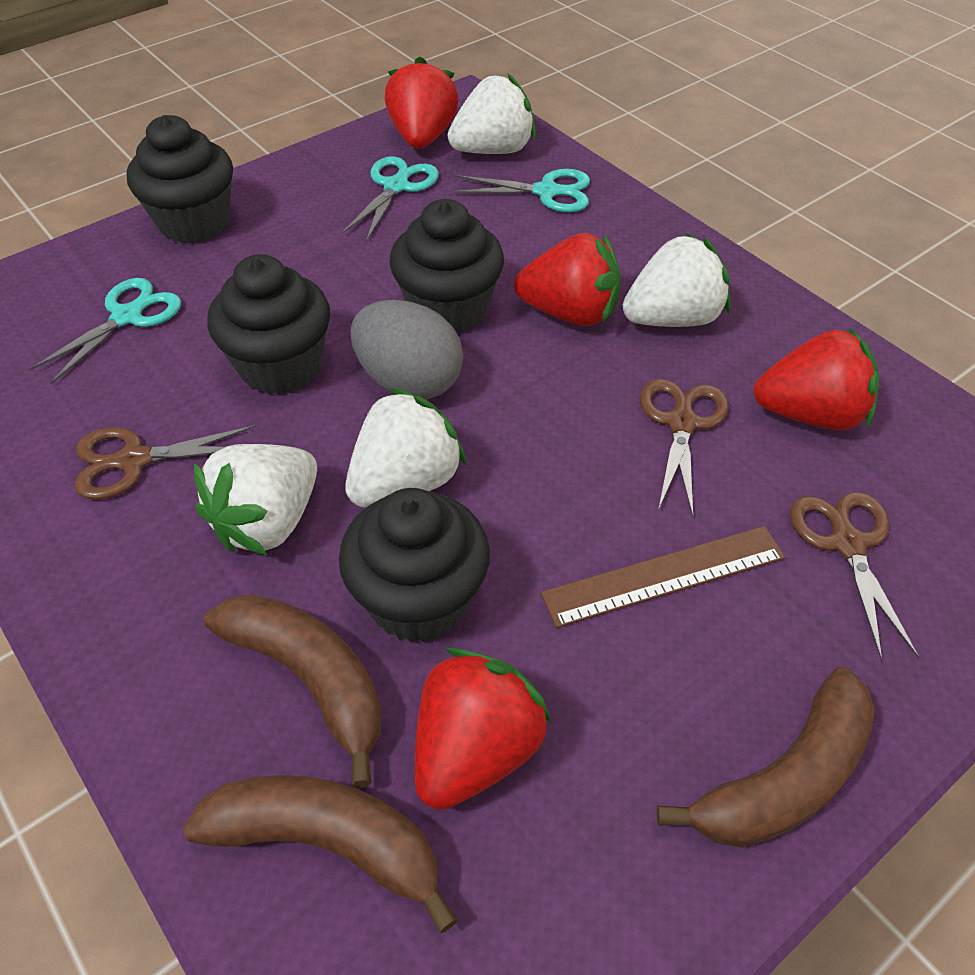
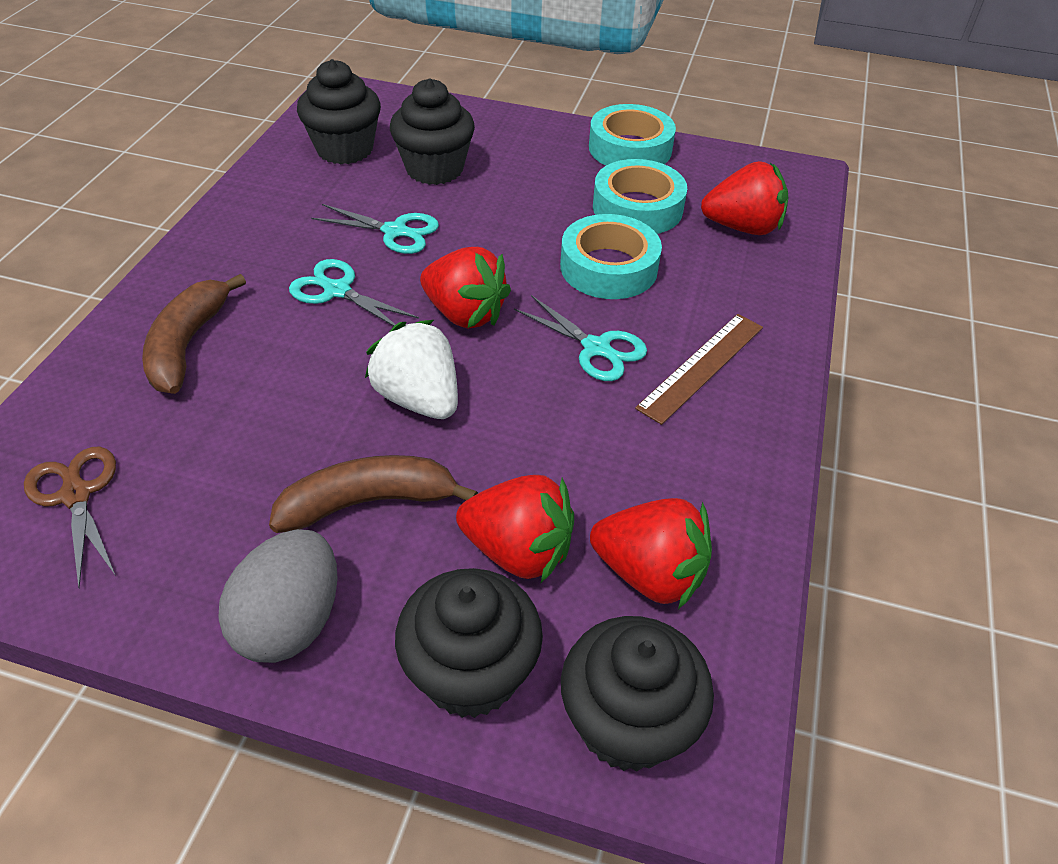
brown banana: [183,775,458,933] [204,594,382,788] [656,667,875,848] = 3 -> [142,274,246,394] [269,455,478,533] = 2
brown scissors: [75,425,257,500] [640,379,729,516] [790,492,919,660] = 3 -> [24,447,116,588] = 1
turquoise tape: none = 0 -> [560,214,662,299] [589,104,676,166] [593,159,687,234] = 3
white strawberry: [194,444,317,556] [345,388,467,507] [447,73,536,154] [623,233,731,327] = 4 -> [365,320,458,419] = 1

